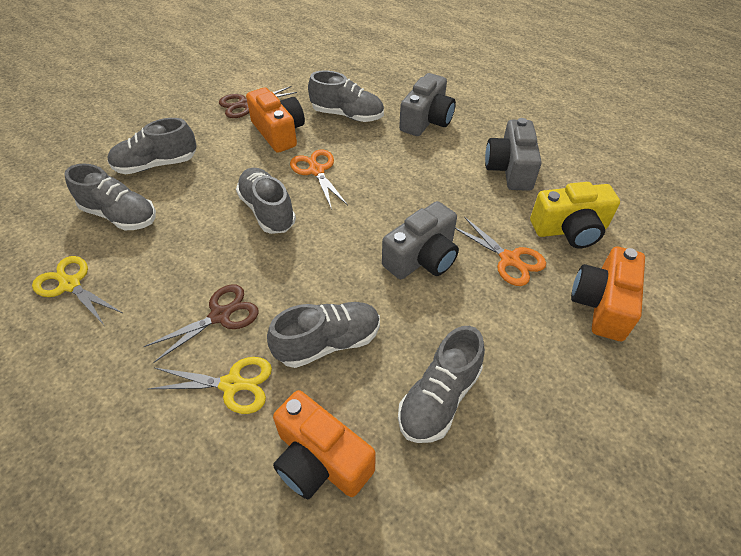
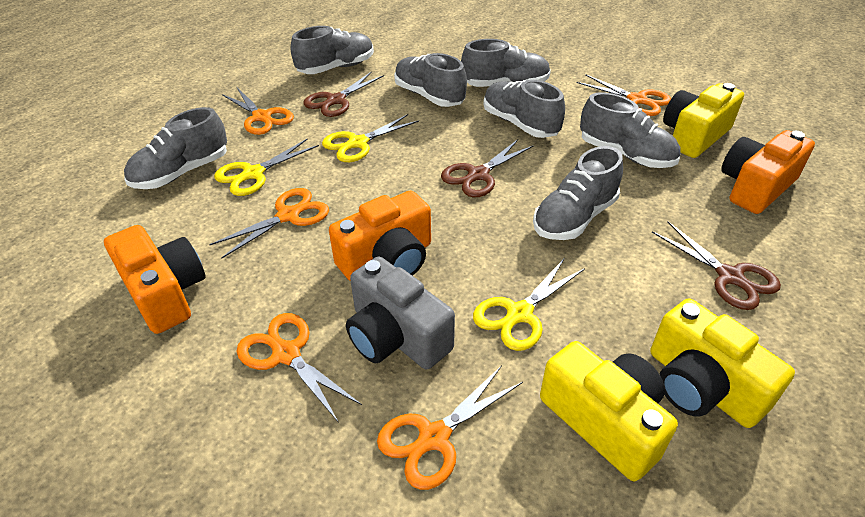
brown scissors: [144,284,259,363] [219,86,297,118] = 2 -> [303,71,384,117] [441,139,534,197] [652,221,781,310] = 3
grey camera: [382,201,459,279] [399,73,456,136] [485,118,542,191] = 3 -> [346,257,455,369] = 1
grey shoe: [64,163,156,230] [108,118,197,174] [236,168,296,234] [267,302,380,368] [308,71,384,122] [398,326,485,443] = 6 -> [124,107,227,189] [291,26,374,74] [394,53,467,107] [461,39,551,87] [483,80,565,138] [533,146,623,240] [580,93,681,168] = 7
orange scissors: [290,149,348,210] [455,217,546,286] = 2 -> [209,188,329,258] [222,88,294,135] [236,313,362,423] [377,365,523,490] [577,74,671,116] = 5
yellow camera: [530,182,620,248] = 1 -> [540,341,678,481] [651,298,795,428] [663,83,744,158] = 3
yellow scissors: [32,256,122,325] [148,357,272,414] = 2 -> [214,138,319,196] [322,114,419,162] [473,258,585,351] = 3

